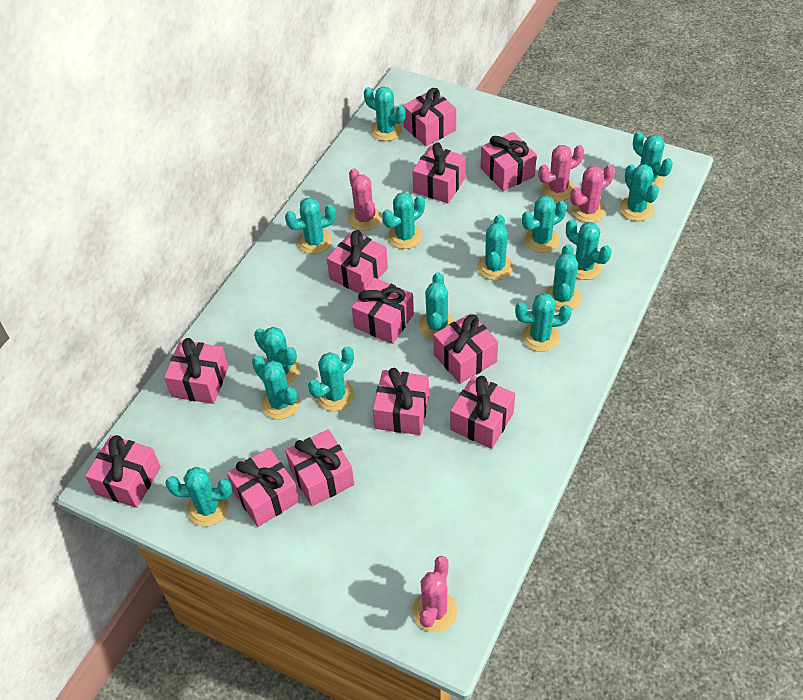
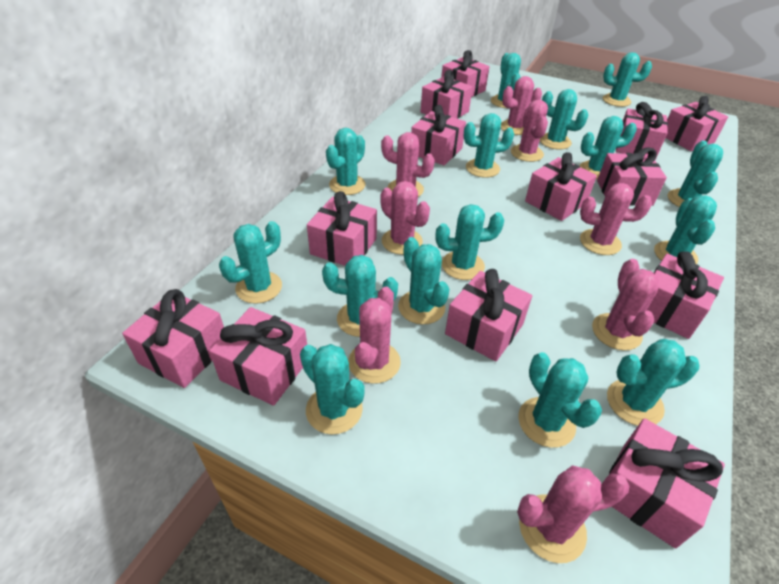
pink cactus: [348,168,382,231] [412,556,457,632] [538,145,584,201] [570,165,615,223] = 4 -> [348,287,401,384] [380,181,430,255] [381,132,435,197] [501,76,542,135] [511,100,548,162] [517,465,629,563] [580,183,652,255] [592,259,659,350] = 8
pink gift: [85,435,161,508] [164,338,228,404] [227,448,300,527] [285,429,354,506] [327,230,388,294] [352,278,414,344] [373,368,429,435] [403,88,456,146] [412,143,466,203] [433,313,498,384] [450,375,515,449] [481,132,537,191] = 12 -> [122,289,224,388] [209,307,307,406] [307,191,377,266] [411,105,466,165] [420,70,473,119] [441,50,490,97] [445,269,532,362] [525,152,597,221] [597,147,667,206] [609,418,725,548] [616,102,668,160] [647,251,724,339] [666,96,728,151] = 13

